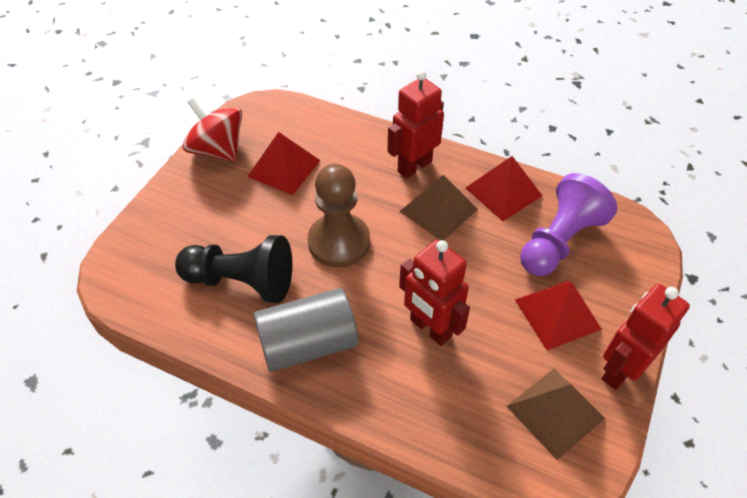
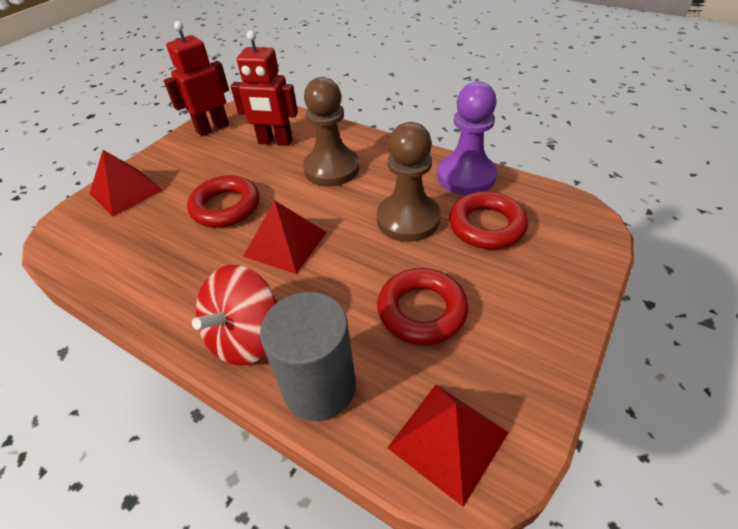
black pawn: [175,235,292,303] = 1 -> none = 0
brown pawn: [308,164,370,268] = 1 -> [303,77,360,187] [377,122,441,242] = 2
brown pyramid: [399,175,478,240] [507,369,605,460] = 2 -> none = 0
red ring: none = 0 -> [187,175,260,228] [377,268,468,345] [449,191,528,249] = 3
red robot: [388,70,444,179] [399,240,470,346] [602,284,690,390] = 3 -> [164,21,229,136] [231,30,298,146] = 2

